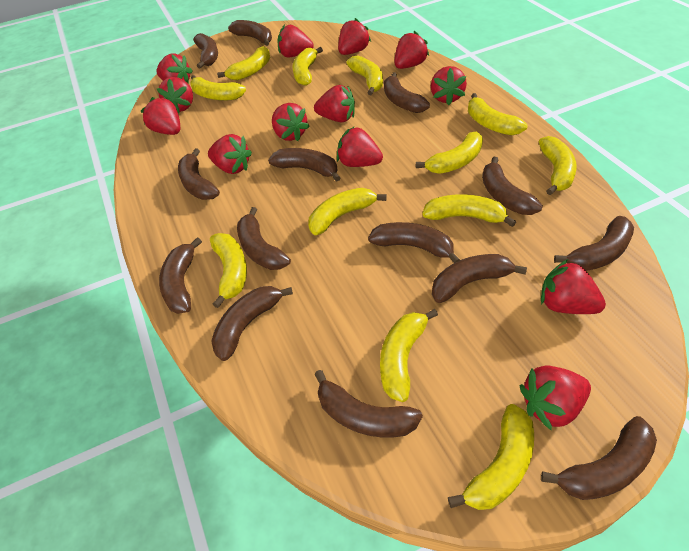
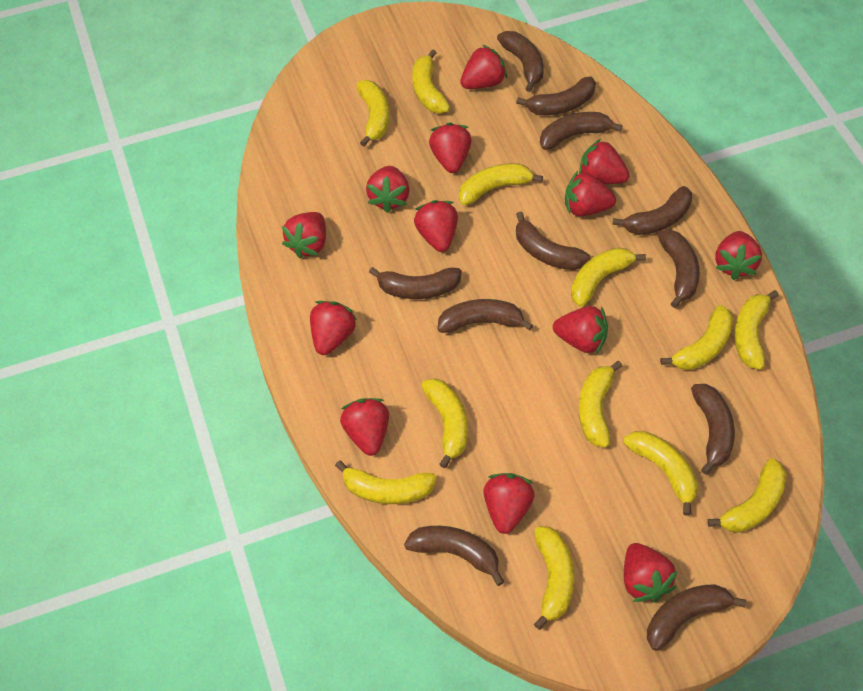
brown banana: [159,237,202,314] [178,148,220,200] [193,33,218,68] [211,286,293,361] [228,20,272,46] [237,207,291,270] [268,148,340,182] [314,370,423,437] [368,222,460,263] [384,73,430,113] [432,254,527,303] [482,157,543,215] [541,416,657,500] [554,216,634,271] = 14 -> [369,267,462,299] [404,526,504,586] [437,299,533,333] [497,31,544,92] [516,77,596,115] [516,212,590,270] [540,112,622,150] [612,186,692,235] [647,584,747,651] [657,230,700,308] [691,384,735,475] = 11

